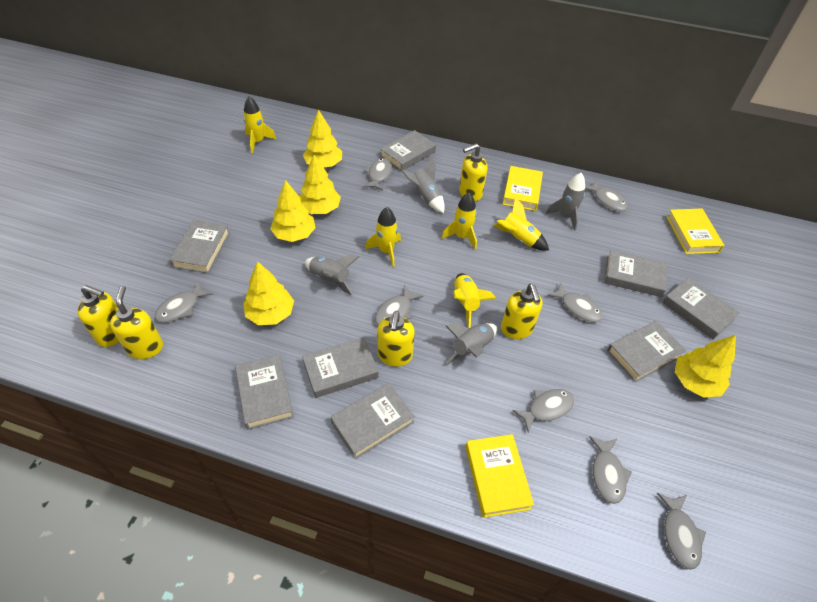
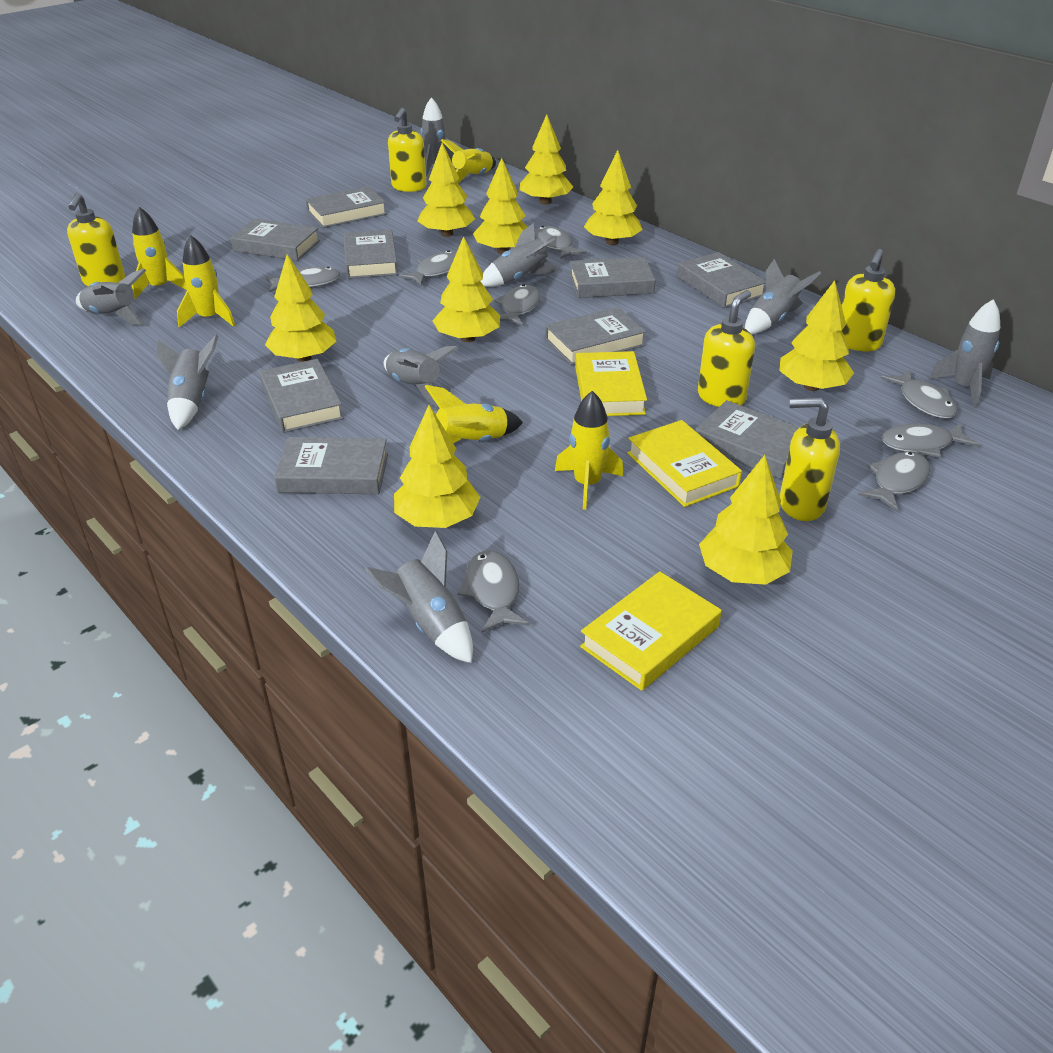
grey book: [169,220,230,273] [235,355,294,430] [302,337,378,398] [331,383,415,459] [380,130,436,172] [604,250,667,297] [607,321,686,382] [662,277,740,340] = 8 -> [231,219,320,261] [259,359,344,433] [274,437,388,494] [306,186,387,228] [343,230,398,279] [545,307,646,365] [570,257,656,298] [677,252,766,308] [695,400,800,479] = 9
grey rocket: [305,255,359,296] [401,157,445,213] [445,323,497,365] [546,173,585,231] = 4 -> [76,269,146,325] [157,335,218,430] [365,531,473,663] [384,346,459,407] [421,97,454,176] [481,223,559,287] [745,259,821,334] [929,299,1000,407] = 8
yellow tree: [243,261,294,325] [270,180,316,242] [299,154,341,214] [303,109,342,167] [675,335,736,398] = 5 -> [265,254,336,362] [394,405,480,528] [417,143,475,237] [433,236,500,342] [473,158,527,254] [520,114,573,205] [584,150,643,245] [699,455,793,585] [779,280,854,391] = 9

